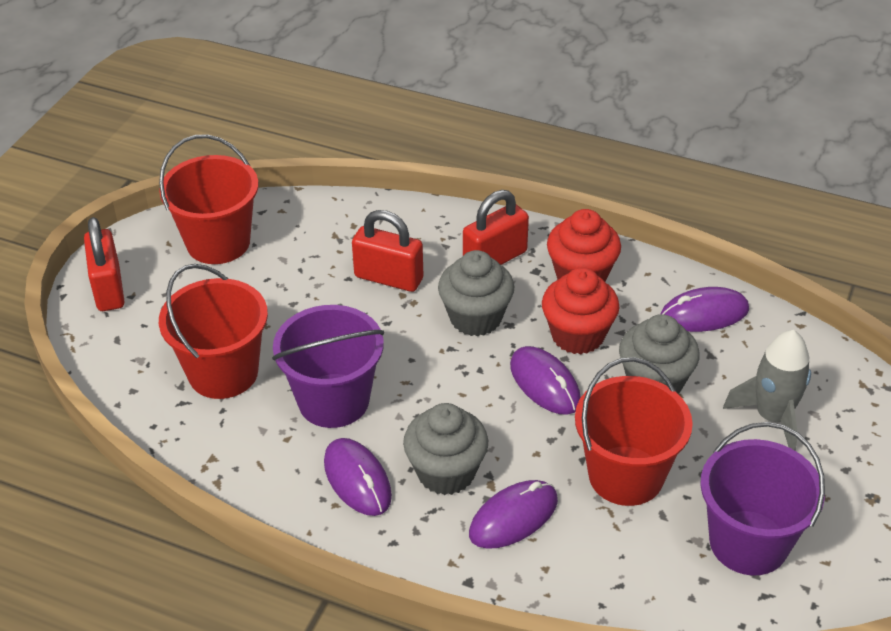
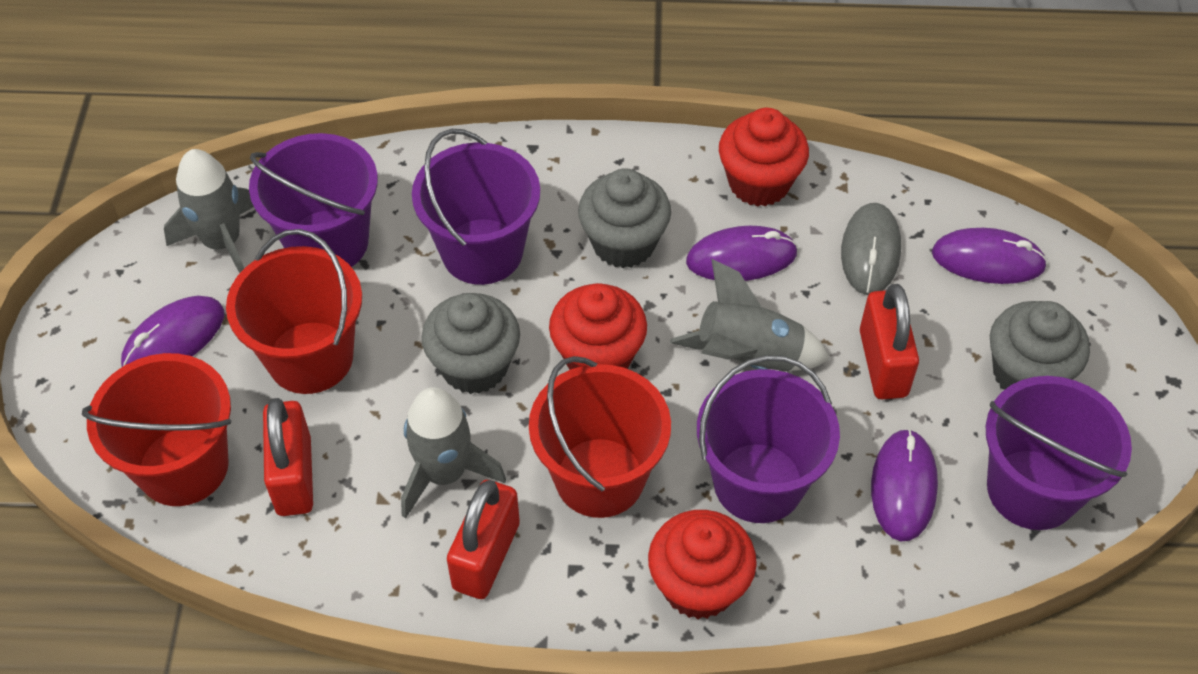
grey mouse: none = 0 -> [841,203,901,295] = 1
grey rocket: [723,330,811,451] = 1 -> [164,149,254,273] [401,387,506,519] [670,259,830,371] = 3
purple bucket: [272,305,384,428] [700,422,825,576] = 2 -> [249,133,378,267] [412,129,540,285] [697,355,840,523] [986,376,1132,530] = 4
red cupcake: [542,268,620,354] [547,209,621,281] = 2 -> [549,283,647,370] [648,510,757,619] [719,108,809,207] = 3

